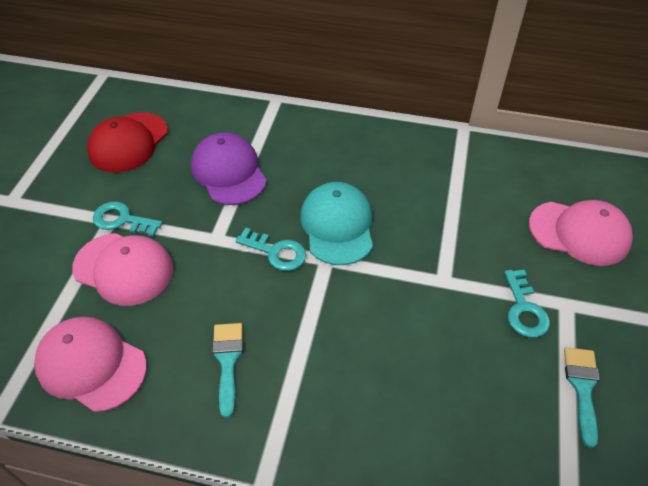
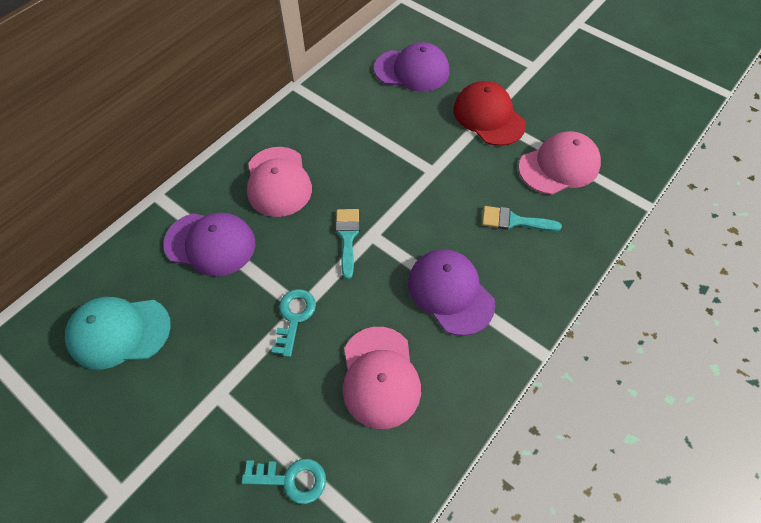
purple cap: [191,132,267,205] = 1 -> [163,212,255,277] [374,42,449,92] [408,249,495,336] = 3
turquoise key: [93,201,162,237] [236,228,306,271] [504,270,550,338] = 3 -> [241,459,326,504] [272,289,316,357] = 2

